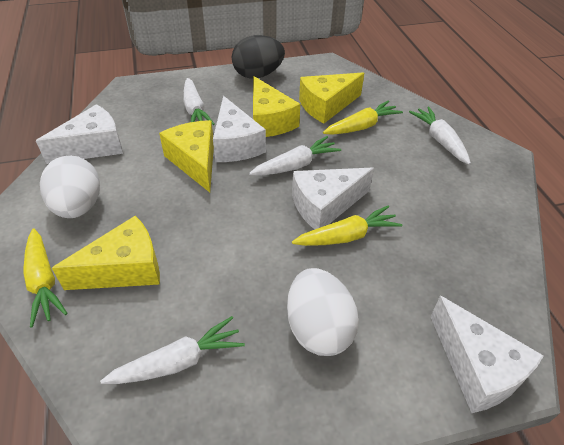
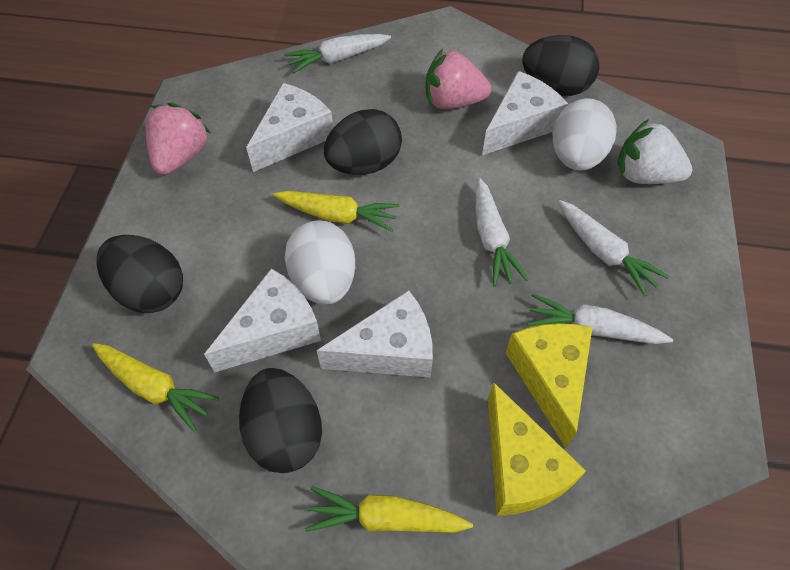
black egg: [232,35,285,79] = 1 -> [96,235,183,313] [239,368,322,473] [324,109,402,175] [522,35,600,96] = 4
pink strawberry: none = 0 -> [145,102,211,175] [425,49,491,109] = 2
white strawberry: none = 0 -> [617,119,692,184] = 1
yellow cheese: [52,216,160,290] [159,120,214,192] [253,76,300,137] [299,72,364,124] = 4 -> [488,382,586,516] [506,323,592,448] = 2

